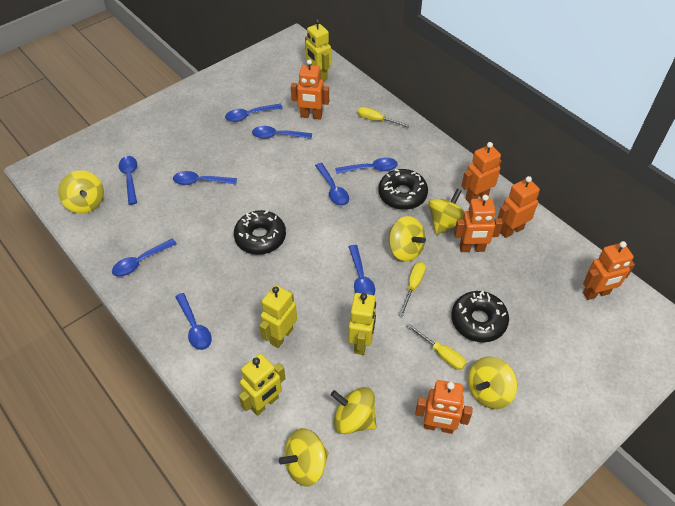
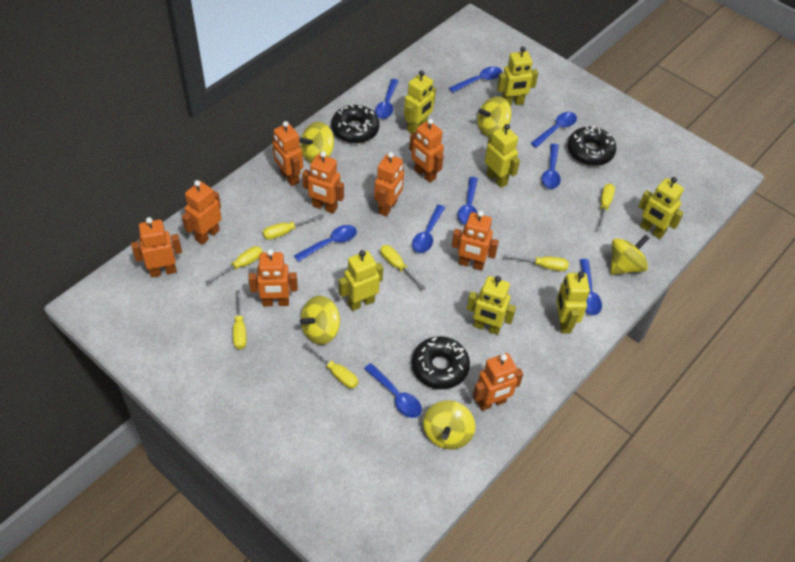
orange robot: [291,59,329,120] [415,380,473,434] [454,195,503,252] [461,142,502,203] [498,176,540,238] [583,241,635,300] = 6 -> [131,217,182,278] [182,180,222,245] [249,249,298,306] [272,121,303,186] [302,151,344,214] [374,152,404,217] [409,119,444,183] [452,211,499,271] [473,353,523,411] = 9
yellow robot: [239,354,286,416] [259,285,297,348] [305,19,331,81] [348,293,376,355] = 4 -> [338,250,383,311] [404,70,436,134] [467,276,516,335] [485,124,520,188] [497,46,538,106] [556,271,590,333] [638,177,684,239] = 7
yellow screwdriver: [358,107,410,127] [399,262,426,316] [407,324,466,370] = 3 -> [206,246,263,284] [233,290,247,349] [263,214,324,240] [303,343,358,389] [380,245,426,290] [504,254,569,271] [597,184,615,230] = 7
yellow spinning top: [58,170,104,214] [279,428,329,487] [331,387,376,434] [389,216,426,262] [428,188,464,235] [468,356,517,409] = 6 -> [299,122,334,163] [300,296,340,345] [423,400,475,450] [477,96,512,137] [610,235,649,275] = 5

